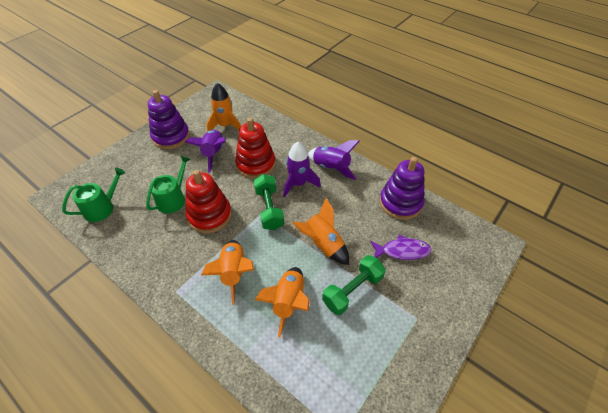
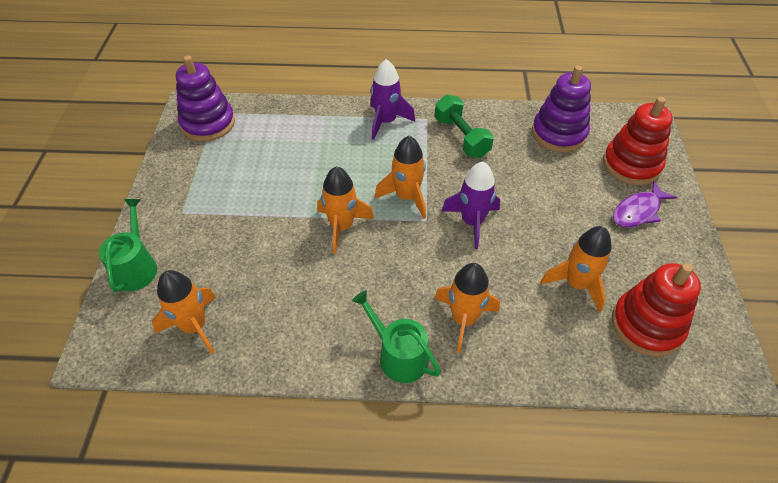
green dumbbell: [254,174,284,230] [322,255,386,315] = 2 -> [435,95,494,158] = 1
orange rocket: [201,240,254,305] [207,83,241,132] [255,267,310,338] [293,198,349,265] = 4 -> [152,270,216,354] [317,166,374,254] [375,136,426,219] [434,263,500,353] [540,226,612,313] = 5
purple rocket: [185,130,226,173] [283,142,321,198] [308,140,360,180] = 3 -> [370,59,415,140] [442,162,500,249] = 2

